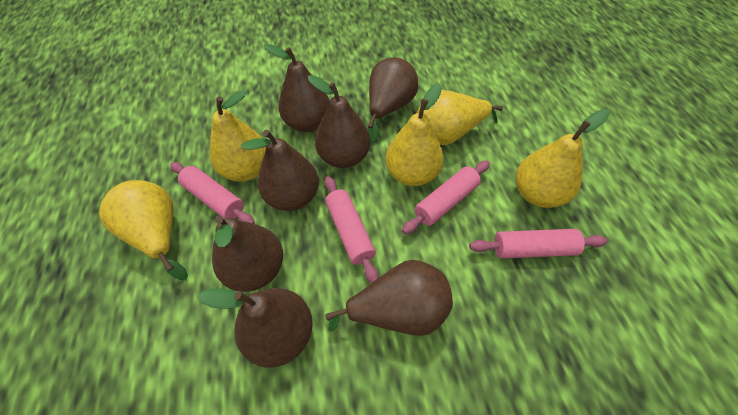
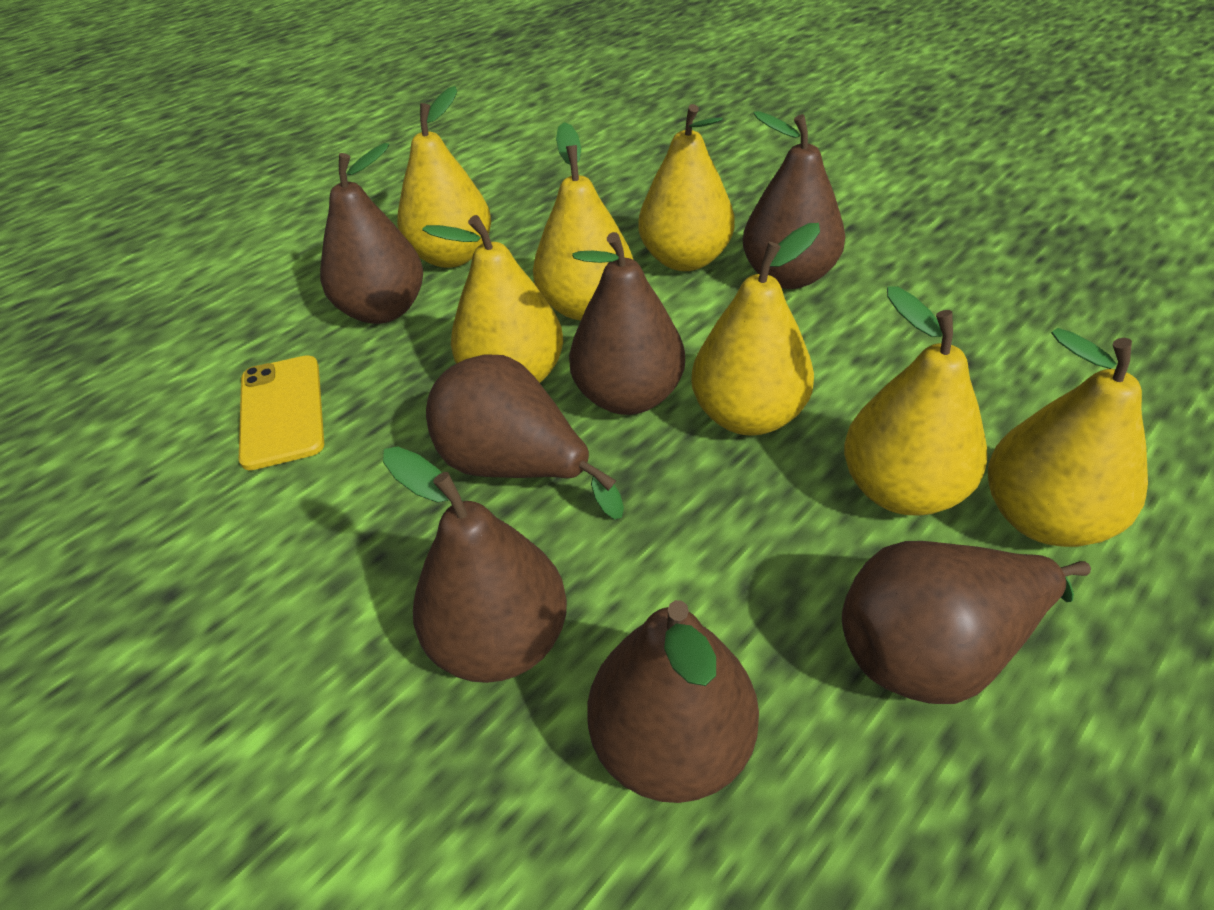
pink rolling pin: [170,162,255,224] [325,176,379,283] [402,161,490,234] [469,229,607,258] = 4 -> none = 0
yellow pear: [99,180,188,280] [210,90,266,182] [386,84,444,186] [417,90,503,145] [516,109,610,208] = 5 -> [397,86,491,268] [422,215,563,383] [533,122,634,321] [638,104,735,271] [691,223,820,436] [844,286,987,516] [988,328,1148,547] = 7
yellow phone: none = 0 -> [239,355,324,470] = 1

